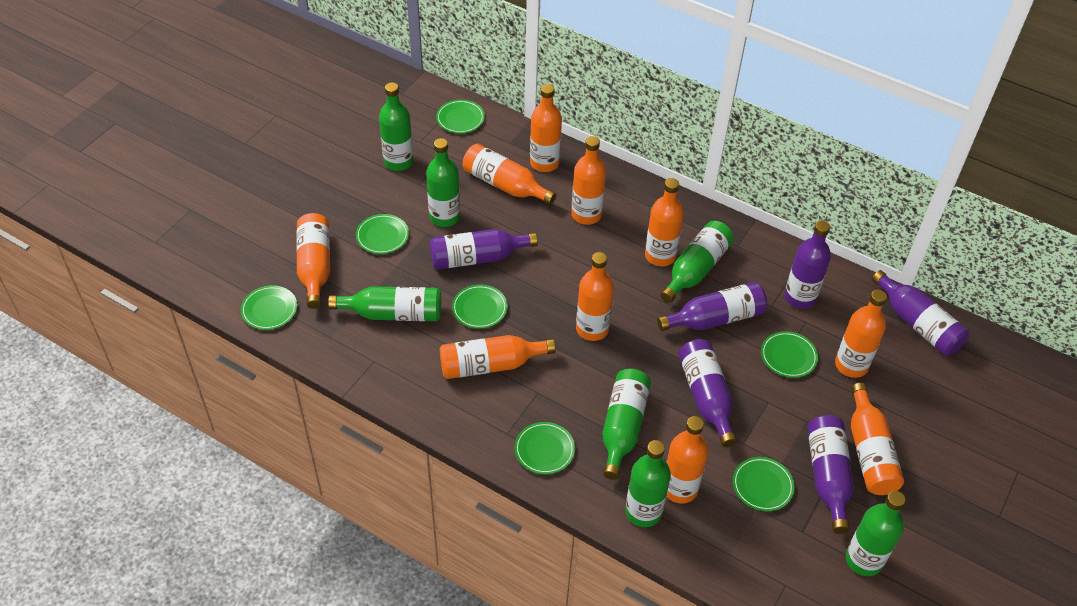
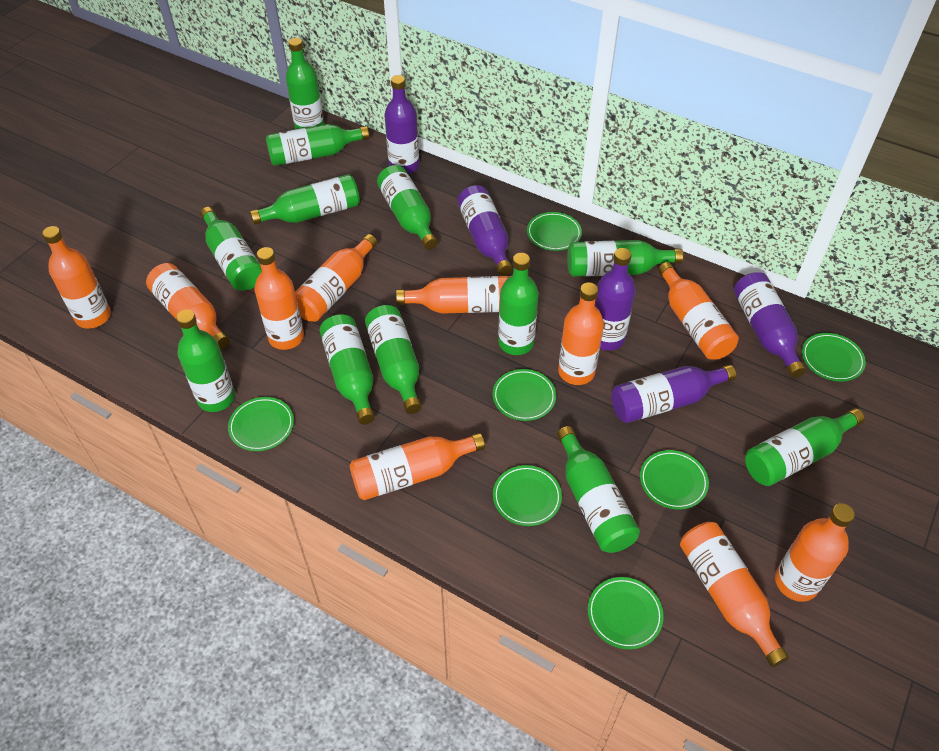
green bottle: [328,286,441,321] [379,82,413,171] [426,138,460,227] [602,368,651,480] [625,440,671,527] [660,221,734,303] [846,491,906,576] = 7 -> [176,310,235,412] [200,207,262,291] [250,174,360,225] [266,124,369,166] [286,38,324,129] [320,314,375,425] [365,305,422,414] [377,165,437,250] [498,253,539,355] [557,426,640,553] [567,240,683,277] [745,408,865,486] = 12
purple bottle: [430,229,538,270] [657,282,767,331] [679,339,737,447] [784,220,831,309] [808,415,854,534] [872,270,969,356] = 6 -> [384,75,419,174] [457,185,512,276] [595,248,636,350] [611,365,736,423] [734,272,806,378] = 5

